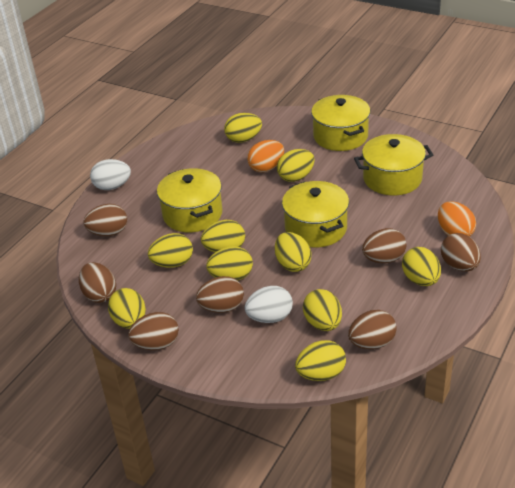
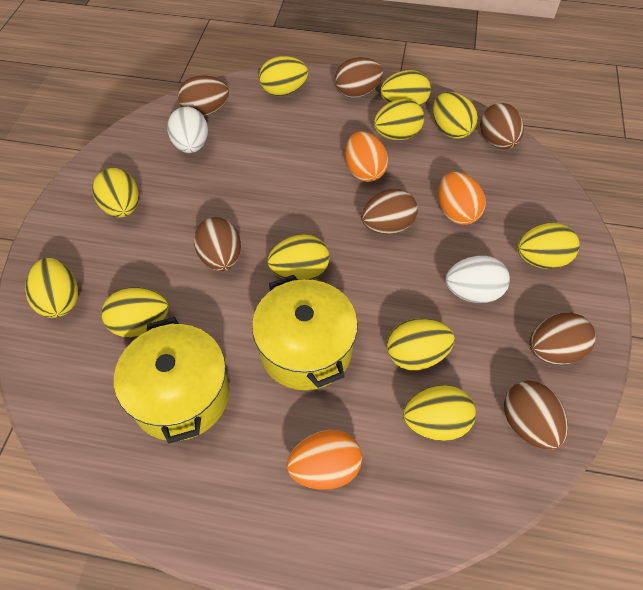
orange egg: [247,140,284,172] [438,201,476,237] = 2 -> [287,430,362,490] [345,131,388,182] [438,172,486,225] = 3
yellow egg: [108,288,146,329] [148,233,193,268] [201,220,245,252] [206,246,253,281] [224,113,262,143] [275,232,311,272] [277,149,315,182] [295,340,346,381] [303,289,342,331] [402,247,441,286] = 10 -> [25,258,78,318] [93,168,139,218] [101,288,169,337] [259,56,308,96] [268,234,330,280] [374,99,424,140] [380,70,431,107] [387,318,455,370] [403,385,476,441] [433,92,478,139] [517,223,580,269] = 11
yellow pot: [157,168,223,232] [282,181,349,247] [311,95,370,151] [354,134,433,195] = 4 -> [114,317,229,444] [252,275,358,390] = 2

